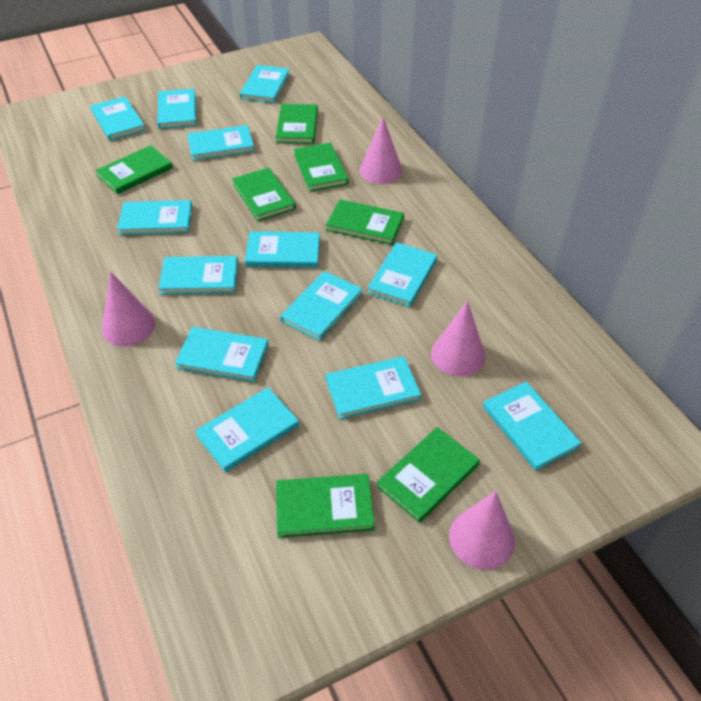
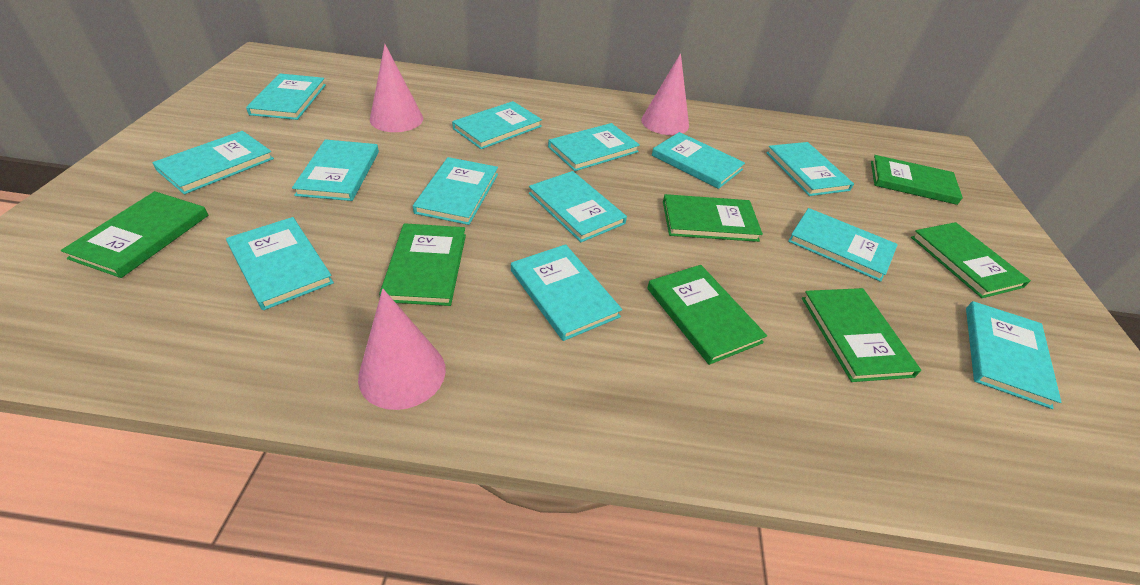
pink cone: [102,271,155,346] [360,117,403,184] [431,301,486,376] [449,491,515,570] = 4 -> [358,289,446,410] [370,44,423,132] [641,53,689,135] = 3

